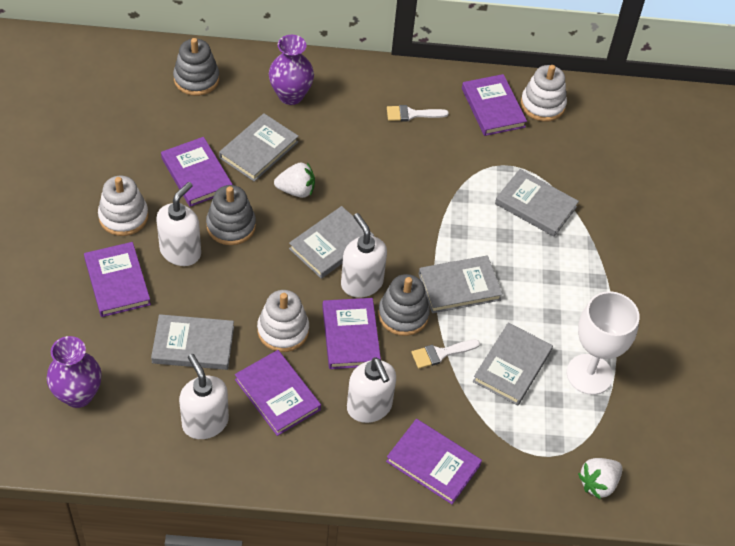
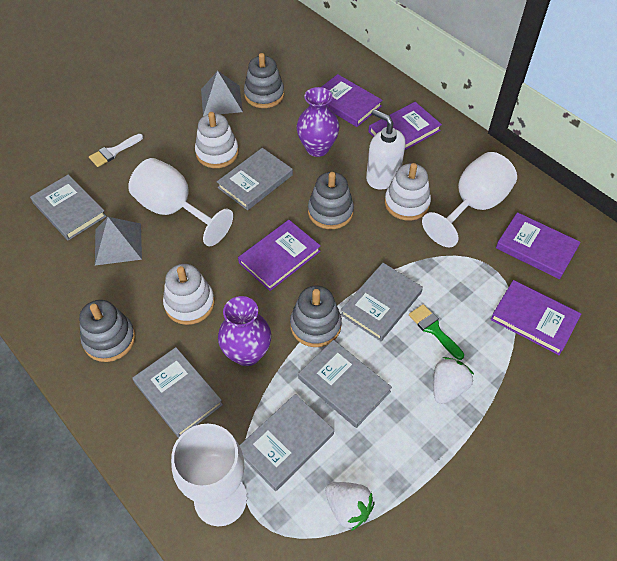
green brush: none = 0 -> [409,304,464,360] = 1
grey pyramid: none = 0 -> [95,217,142,265] [201,71,243,116] = 2
grey stacking toy: [173,38,219,96] [206,185,256,245] [378,274,430,336] = 3 -> [79,300,135,362] [244,53,284,108] [290,285,342,347] [308,172,354,229] = 4
purple book: [84,242,151,317] [161,137,233,207] [235,350,321,436] [322,298,381,369] [386,419,482,504] [462,74,527,136] = 6 -> [238,220,321,291] [322,74,383,127] [368,102,442,150] [490,280,581,355] [496,212,581,279] = 5
white brush: [387,105,449,121] [411,339,480,369] = 2 -> [89,134,143,167] = 1
white goblet: [567,291,639,395] = 1 -> [128,158,233,246] [171,424,247,526] [422,152,517,247] = 3
white soap dispenser: [156,182,201,266] [179,354,229,439] [341,213,387,297] [347,358,396,423] = 4 -> [366,109,405,190] = 1

